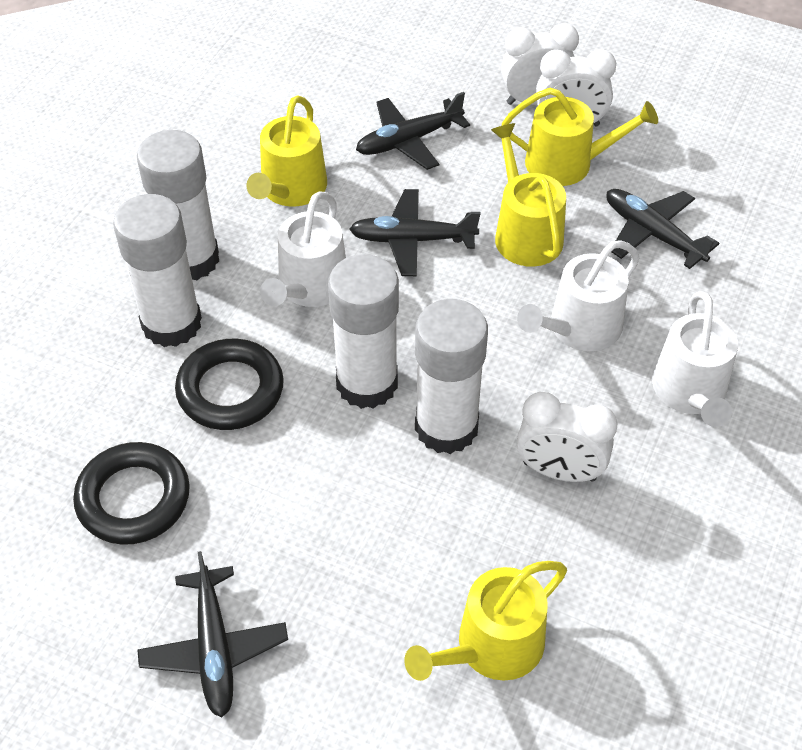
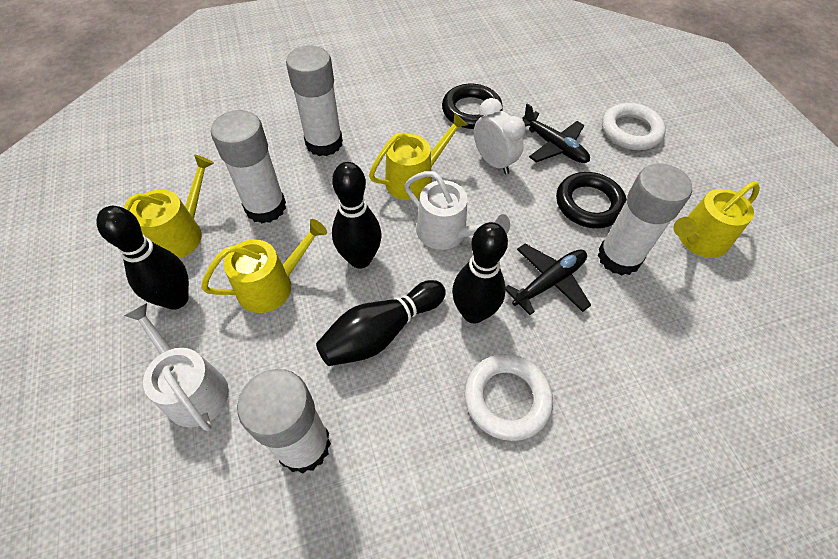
black bowling pin: none = 0 -> [96,206,189,310] [316,280,446,366] [332,162,382,269] [452,222,508,324] = 4
black plane: [137,551,288,717] [349,189,480,276] [356,92,470,170] [606,189,719,269] = 4 -> [505,244,591,315] [522,103,590,163] = 2
white clock: [501,23,579,105] [517,392,617,482] [536,49,616,126] = 3 -> [474,98,525,174] = 1
white ring: none = 0 -> [464,354,553,441] [602,103,666,150] = 2
white watering can: [260,191,346,307] [517,240,639,351] [652,291,738,427] = 3 -> [124,303,229,431] [405,171,510,250] = 2

